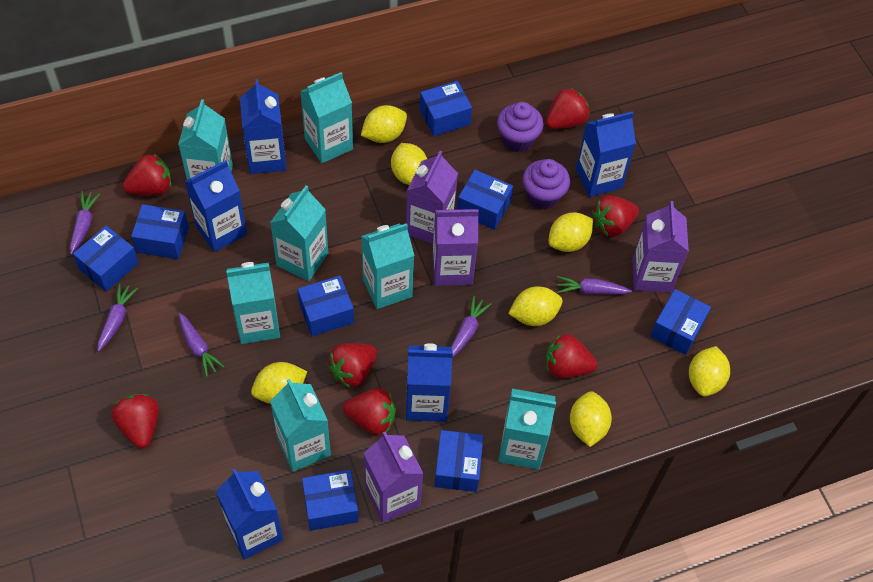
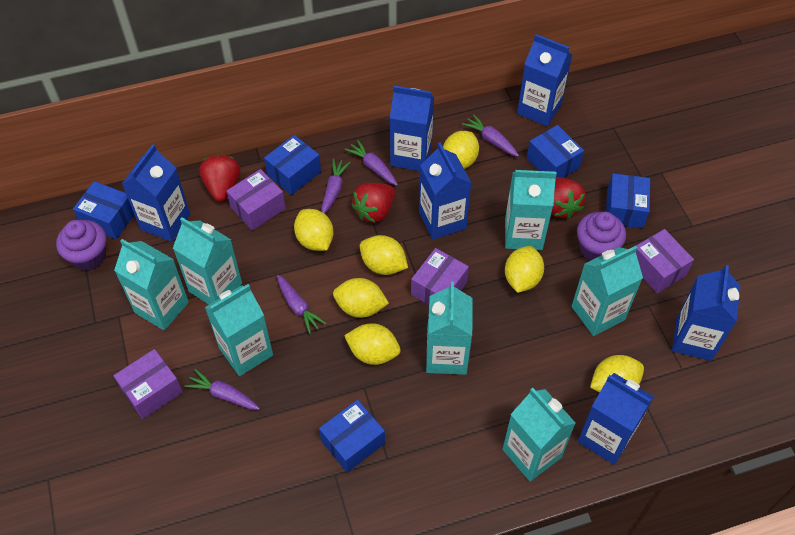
blue box: [73,226,139,291] [131,204,189,259] [298,276,354,336] [302,470,359,531] [420,81,472,136] [434,430,483,492] [457,170,513,230] [650,289,711,355] = 8 -> [73,181,134,239] [264,135,321,195] [319,400,385,472] [527,125,584,178] [606,173,650,228] = 5
blue carton: [185,160,247,252] [216,469,283,560] [240,79,287,174] [406,343,453,422] [576,111,636,197] = 5 -> [122,144,190,242] [390,86,434,171] [419,143,471,240] [517,34,573,126] [578,373,654,465] [672,265,740,361] = 6
purple box: none = 0 -> [113,349,183,419] [227,169,286,231] [411,248,469,305] [636,229,694,293] = 4
purple carton: [364,432,423,523] [406,151,458,244] [432,209,479,286] [632,201,689,293] = 4 -> none = 0
red strawberry: [111,394,159,448] [123,154,171,195] [327,343,377,388] [343,388,396,435] [546,87,589,129] [546,334,597,378] [592,195,639,237] = 7 -> [200,155,240,202] [351,183,395,223] [551,177,586,219] = 3

